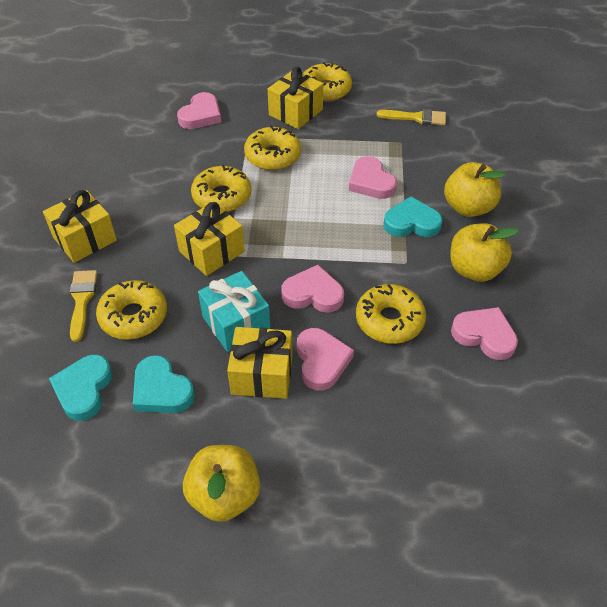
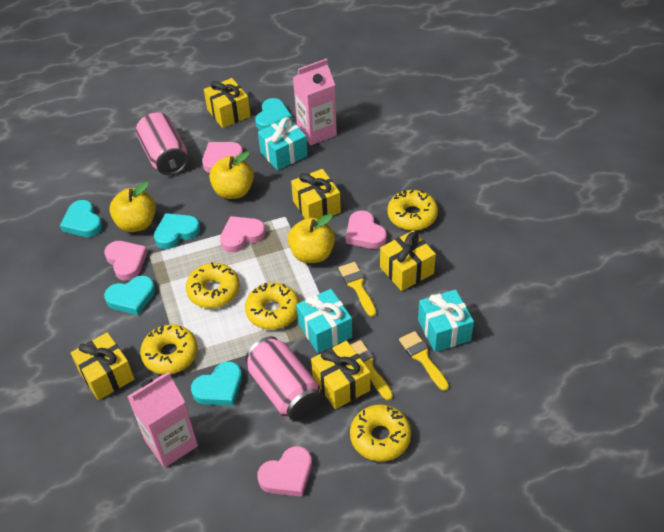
pink can: none = 0 -> [136,112,188,175] [245,336,321,420] = 2
pink carton: none = 0 -> [127,372,198,468] [293,58,337,145] = 2
turquoise gift: [198,271,270,352] = 1 -> [258,117,308,170] [296,289,352,353] [418,289,474,352] = 3
turquoise heart: [49,355,113,421] [133,355,195,413] [383,196,443,237] = 3 -> [60,200,103,237] [104,275,155,315] [154,213,200,249] [191,361,242,406] [255,98,292,130] = 5
yellow brush: [70,270,98,342] [376,109,446,125] = 2 -> [339,262,376,317] [351,340,393,400] [399,331,449,391] = 3
yellow gift: [43,190,117,263] [174,202,245,276] [227,327,292,399] [268,67,323,129] = 4 -> [71,332,134,400] [204,78,251,128] [291,169,341,219] [311,341,370,409] [380,231,436,291] = 5

